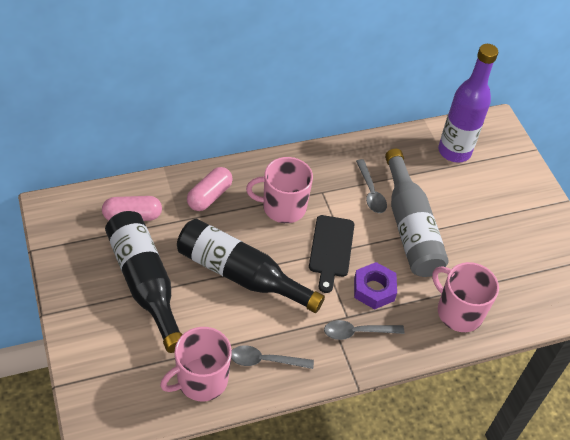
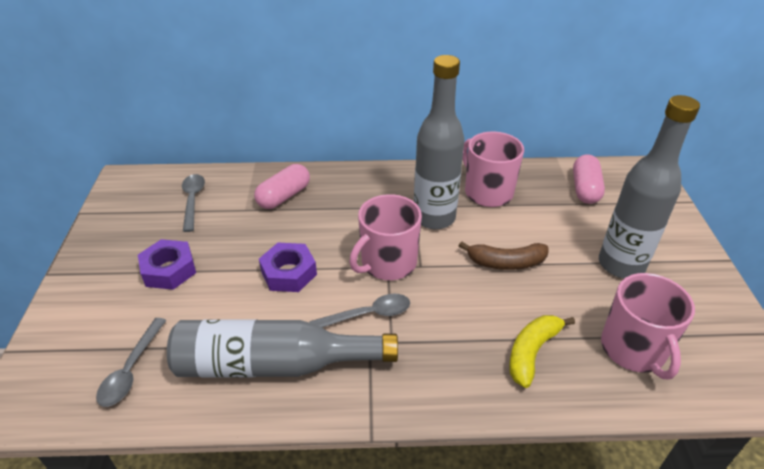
black bottle: [105,211,183,353] [177,219,325,313] = 2 -> none = 0
black cutting board: [309,215,354,293] = 1 -> none = 0
brown banana: none = 0 -> [459,241,549,270] = 1
grey bottle: [385,149,448,277] = 1 -> [167,319,398,378] [414,55,465,229] [599,95,700,278] = 3
purple bottle: [438,44,499,163] = 1 -> none = 0
purple nut: [354,262,397,309] = 1 -> [138,239,196,290] [259,243,317,292] = 2
yellow banana: none = 0 -> [509,315,575,388] = 1

